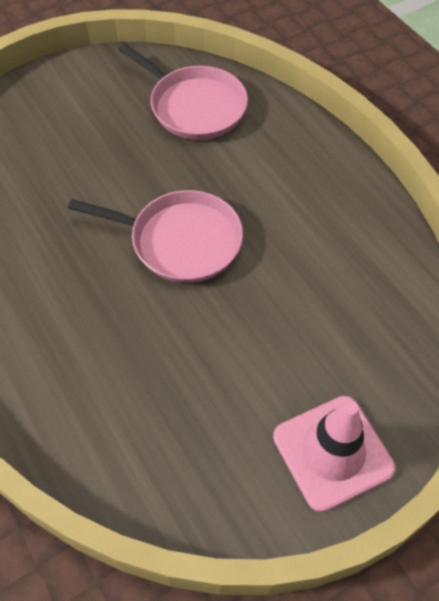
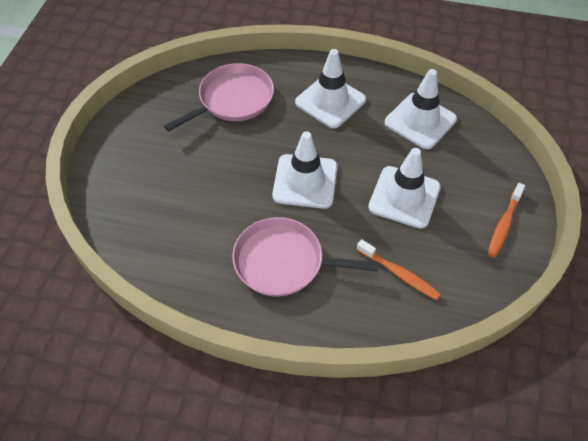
orange toothbrush: none = 0 -> [357,239,441,300] [488,183,525,258] = 2
pink traffic cone: [273,396,395,512] = 1 -> none = 0
white traffic cone: none = 0 -> [272,131,337,209] [295,49,366,128] [368,148,441,229] [385,69,457,149] = 4

